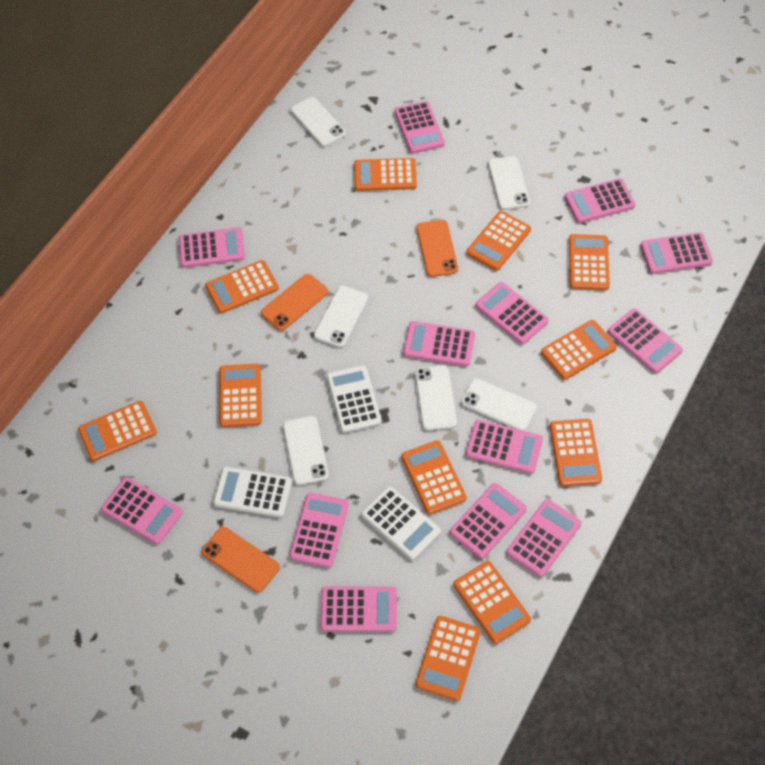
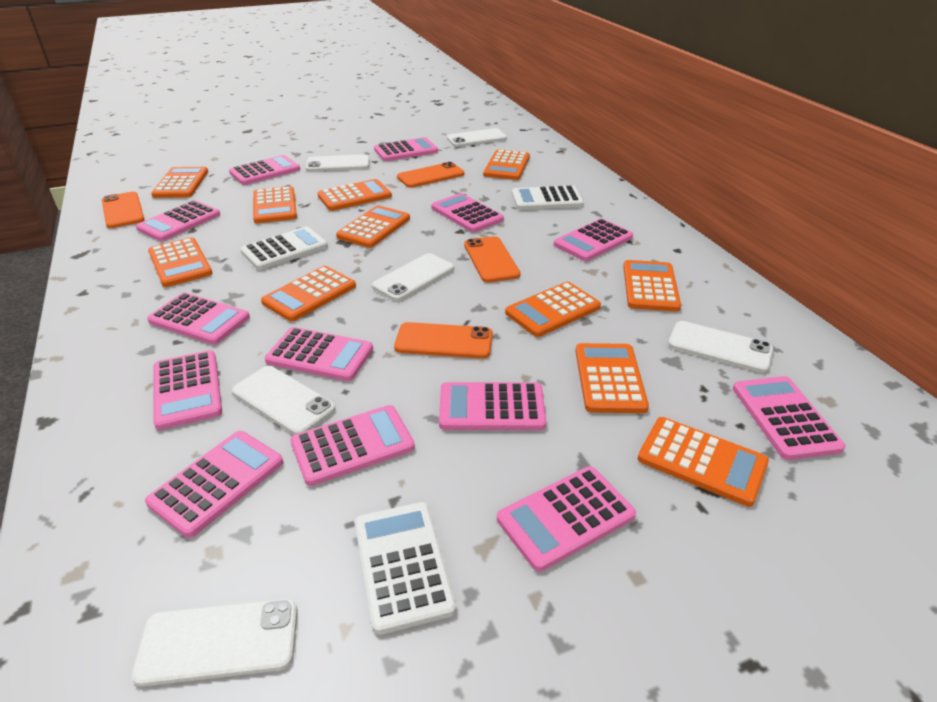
orange phone: [202,527,280,593] [261,274,328,331] [416,220,458,277] = 3 -> [102,192,145,228] [394,322,493,359] [397,162,465,188] [464,236,521,283] = 4

